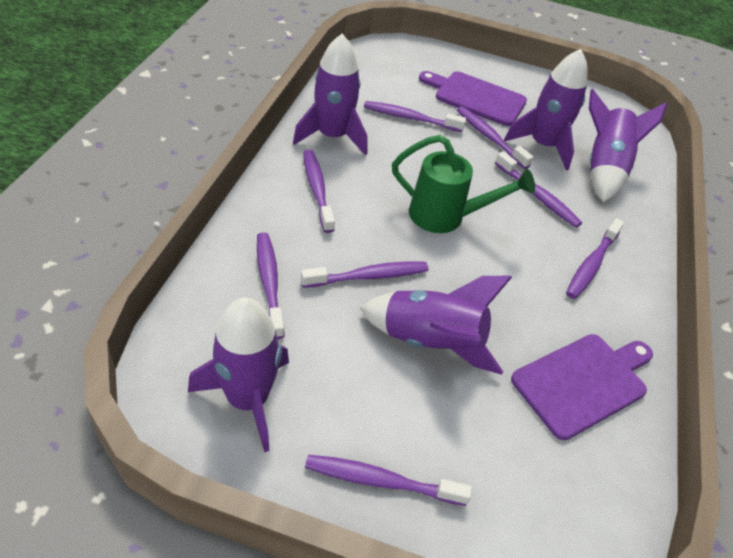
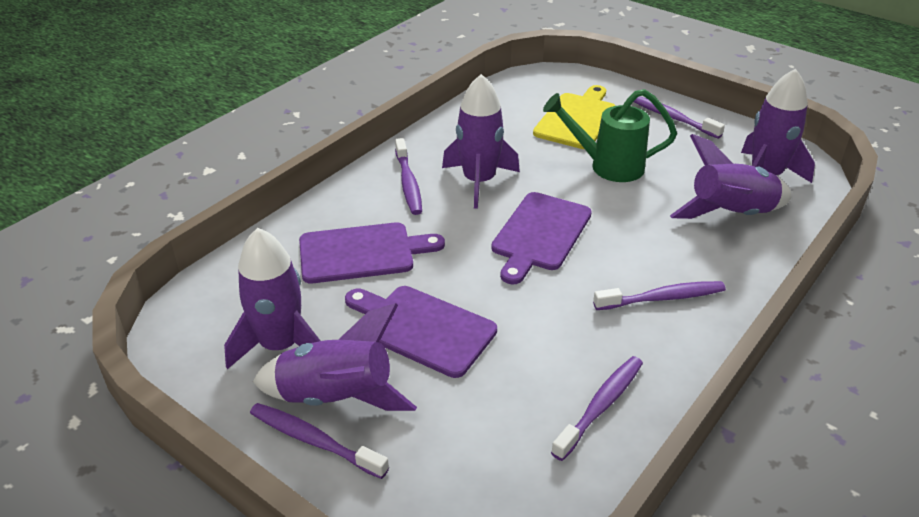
purple cutting board: [419,71,527,126] [511,334,653,440] = 2 -> [299,222,445,283] [345,286,497,378] [491,192,592,285] = 3
purple toothbrush: [257,232,285,339] [301,262,429,288] [303,150,335,233] [305,455,472,506] [364,101,466,132] [457,106,534,169] [495,151,582,228] [566,218,624,299] = 8 -> [250,403,389,479] [395,138,422,215] [551,356,643,461] [593,281,726,310] [634,96,725,139] = 5
yellow cutting board: none = 0 -> [533,85,616,149] = 1

